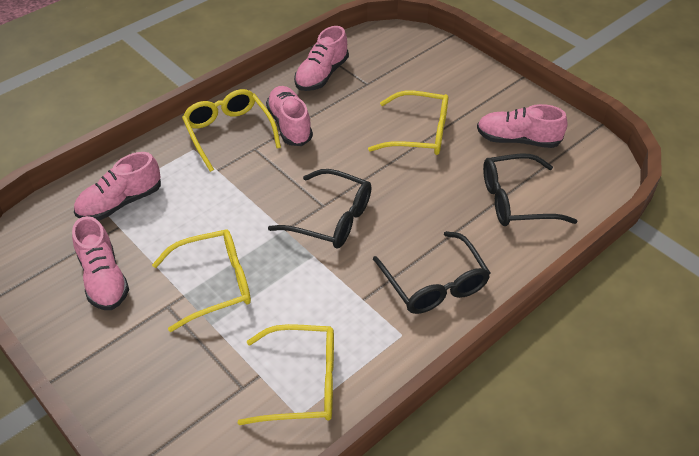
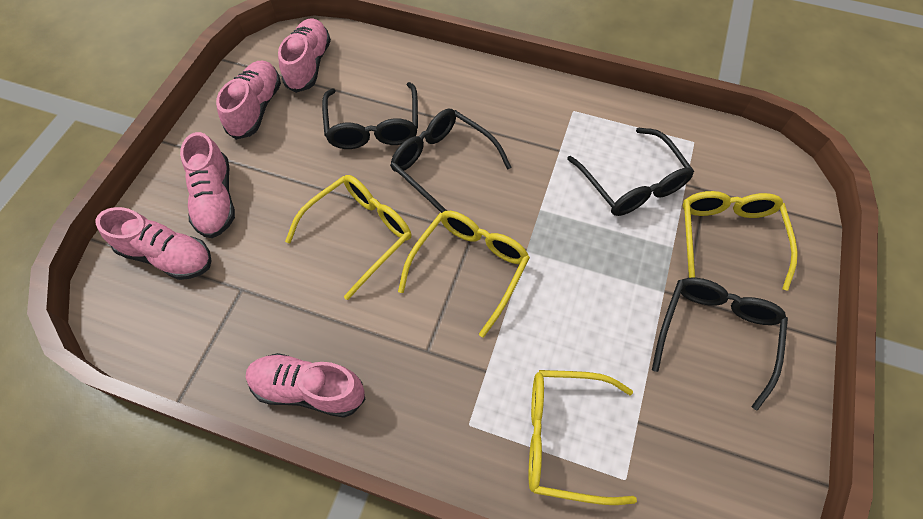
black glasses: [268,169,371,249] [373,231,490,314] [483,154,577,226] = 3 -> [322,82,418,149] [390,109,512,213] [567,127,694,216] [652,278,788,411] = 4

